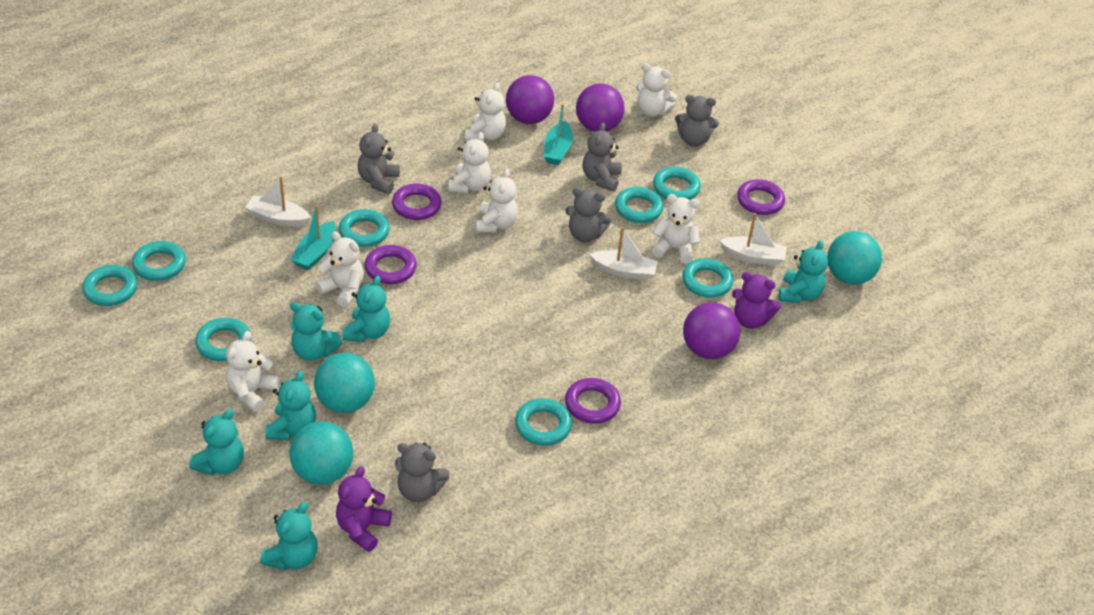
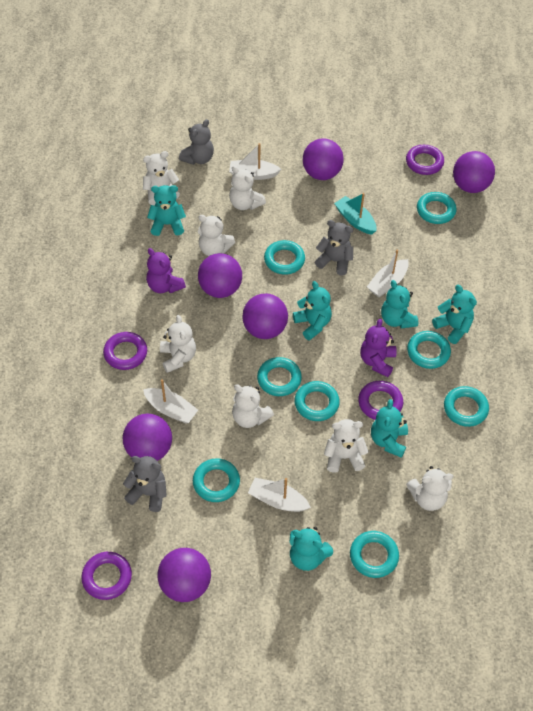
grey teddy bear: [358,124,400,194] [395,443,450,502] [566,187,612,242] [583,123,622,192] [675,95,719,147] = 5 -> [123,456,167,512] [179,119,214,165] [315,220,353,276] = 3
purple ball: [506,75,554,124] [576,84,625,132] [683,302,741,359] = 3 -> [123,413,172,461] [158,548,211,602] [198,253,242,298] [242,293,288,339] [303,138,344,180] [453,151,495,193] = 6
turquoise ball: [289,421,353,485] [314,353,375,413] [827,231,882,285] = 3 -> none = 0
turquoise boat: [290,205,336,270] [544,104,573,165] = 2 -> [334,193,377,235] = 1
white boat: [245,176,311,227] [589,227,658,280] [719,213,787,266] = 3 -> [143,379,198,424] [229,143,282,180] [248,478,311,512] [367,249,409,297] = 4

